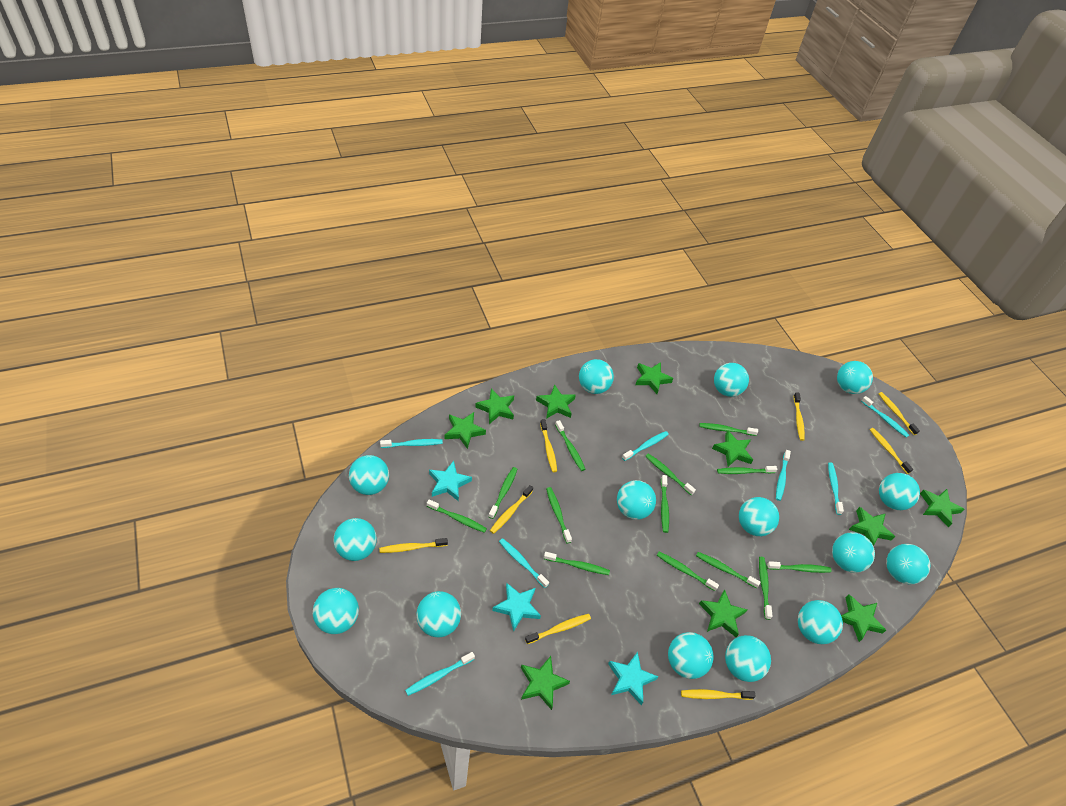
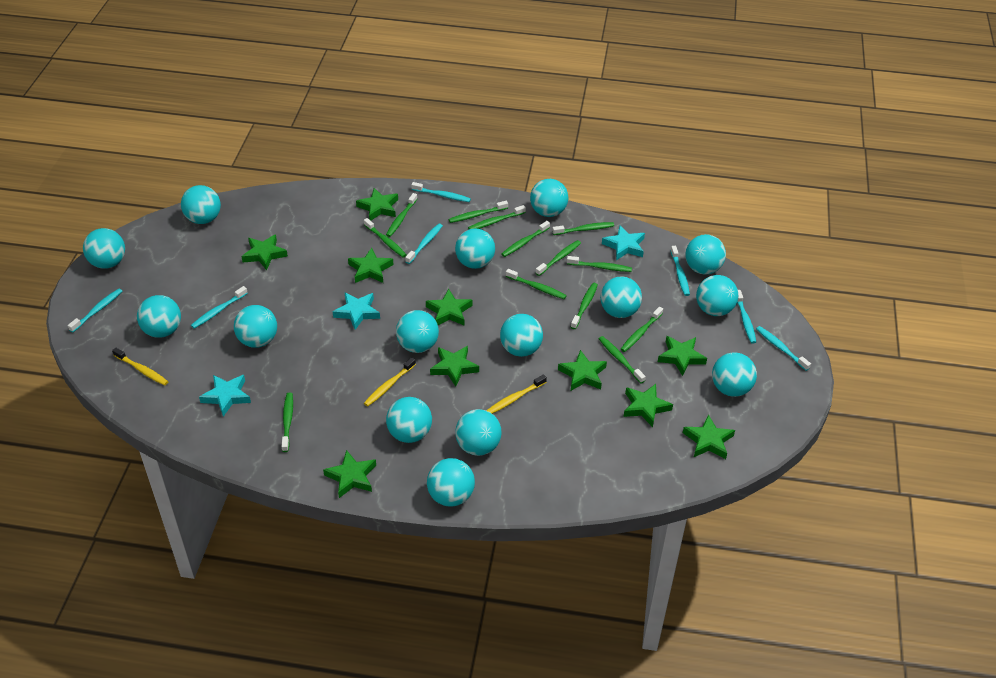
yellow toothbrush: [379,538,448,553] [490,485,533,534] [525,614,591,644] [540,419,557,472] [681,689,756,700] [794,392,805,441] [870,428,913,474] [879,392,920,435] = 8 -> [112,348,168,386] [364,357,416,406] [486,375,547,414] = 3

